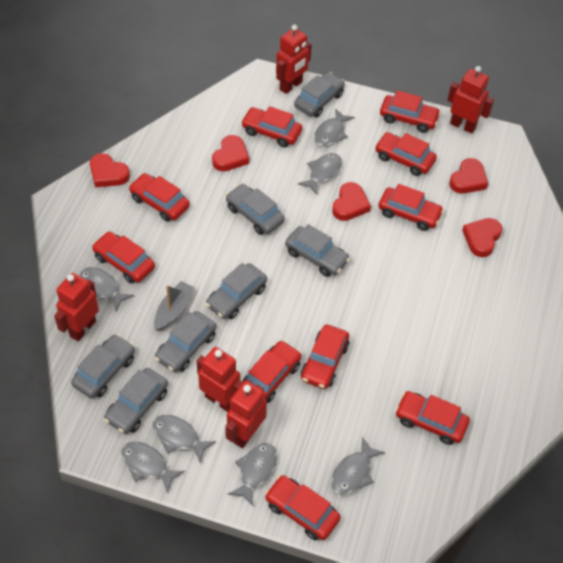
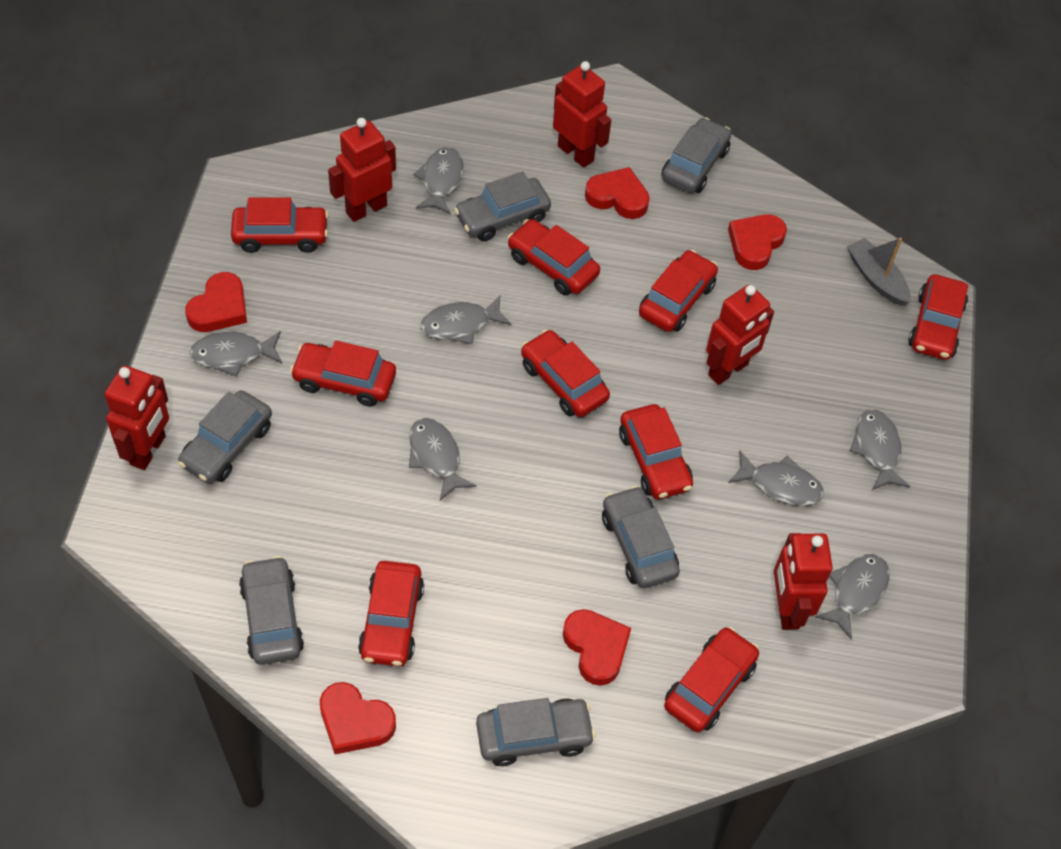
grey car: [71,334,135,398] [104,368,168,434] [155,311,216,372] [205,263,267,319] [226,184,285,235] [285,224,350,277] [294,72,345,118] = 7 -> [178,391,272,483] [239,556,304,665] [454,171,551,241] [476,698,596,766] [602,486,680,588] [662,117,731,193] = 6
red car: [92,231,155,284] [129,173,190,222] [241,106,302,148] [242,340,301,403] [265,475,341,541] [301,324,349,389] [375,132,437,176] [379,184,444,231] [380,90,441,133] [395,391,470,445] = 10 -> [231,198,329,253] [290,340,396,407] [358,561,424,667] [507,219,600,296] [521,329,610,417] [619,404,693,499] [639,250,718,332] [664,627,759,733] [908,274,968,360] = 9

